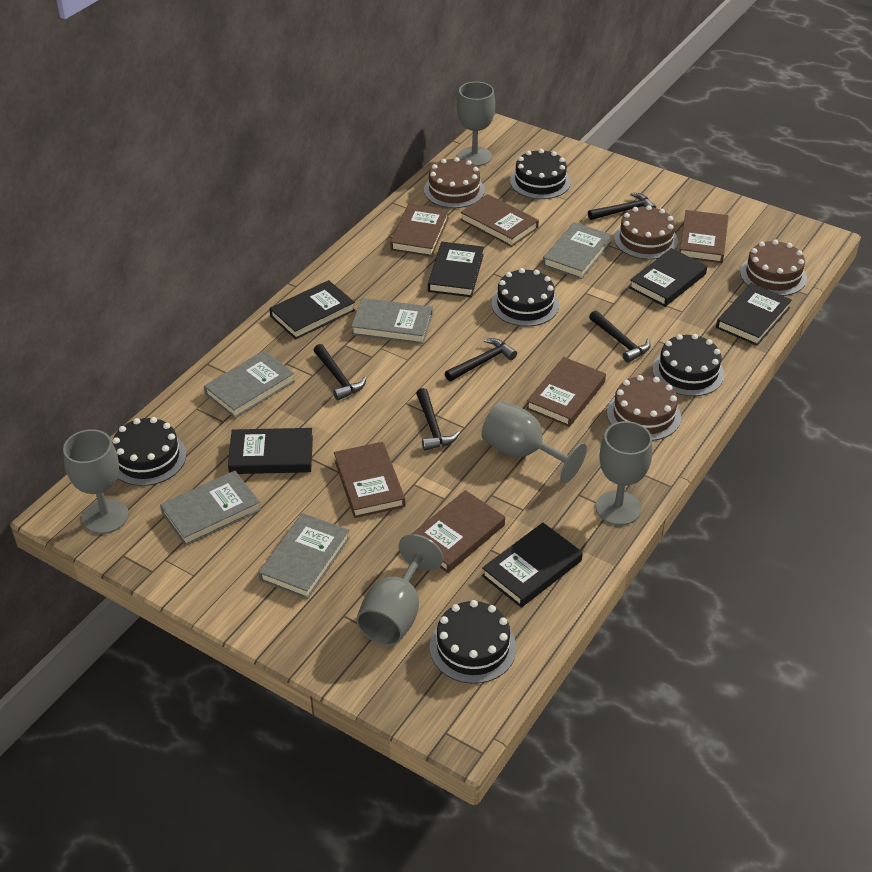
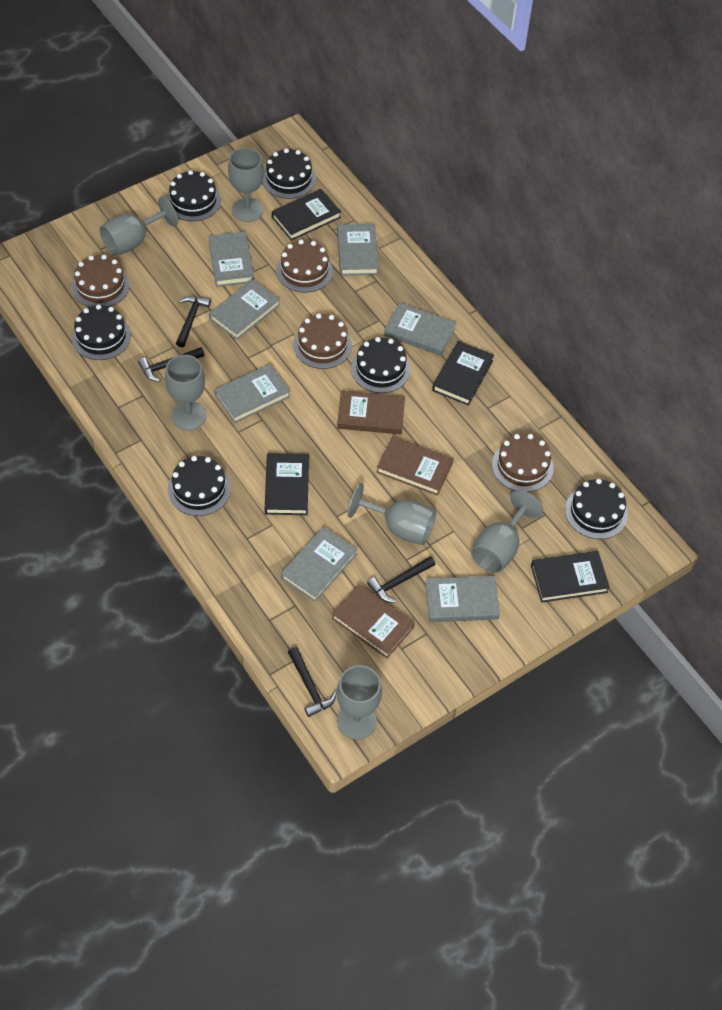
black book: [228,428,313,474] [269,280,355,339] [428,242,484,297] [482,523,583,608] [629,248,707,307] [716,283,792,346] = 6 -> [265,453,309,515] [272,189,341,241] [432,341,494,406] [531,551,610,603] = 4
black cake: [112,417,186,486] [430,600,516,684] [491,268,559,327] [510,149,571,199] [652,334,724,396] = 5 -> [71,304,131,360] [166,170,221,221] [168,456,231,516] [262,148,316,199] [351,337,410,393] [565,479,628,539] = 6
black hammer: [313,344,367,400] [416,388,460,451] [445,338,517,381] [588,193,656,220] [589,310,651,363] = 5 -> [138,347,204,382] [176,296,211,347] [288,647,336,717] [367,556,435,603] = 4
brown book: [334,442,405,518] [390,203,449,257] [412,490,505,573] [461,194,539,247] [526,357,606,427] [679,210,728,263] = 6 -> [332,584,415,658] [337,390,405,434] [376,436,453,496] = 3
grey book: [160,470,261,546] [204,351,295,418] [258,513,350,599] [351,298,432,344] [543,222,612,279] = 5 -> [208,232,254,287] [209,279,280,340] [215,364,290,423] [281,527,357,602] [337,224,379,276] [384,302,456,356] [425,576,500,622] = 7
grey goblet: [63,429,129,534] [356,534,443,645] [457,82,495,166] [481,401,587,484] [595,421,652,525] = 5 -> [100,196,178,256] [165,355,207,430] [228,148,264,222] [336,665,382,740] [347,483,436,545] [471,490,543,573] = 6

